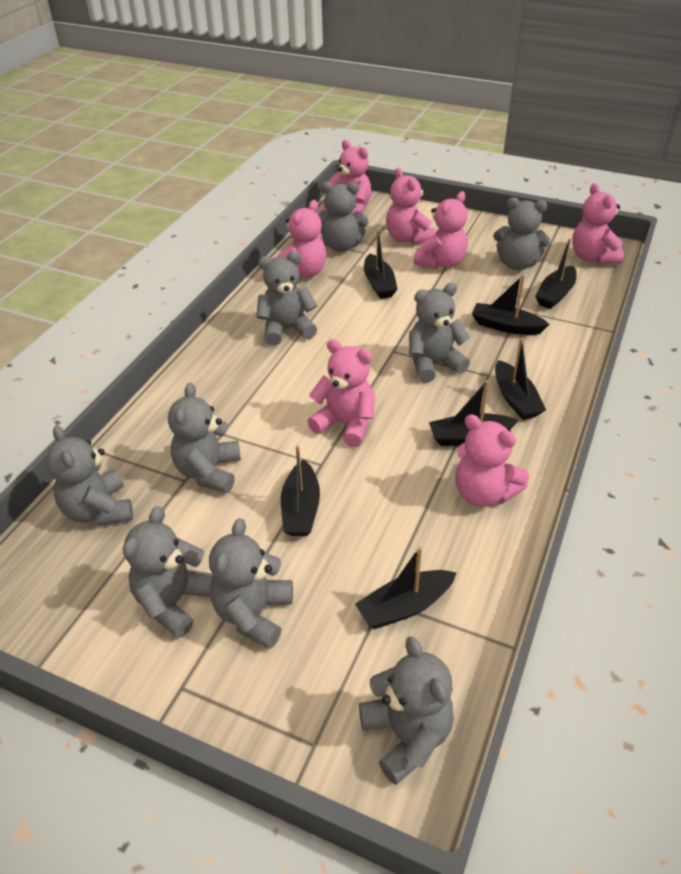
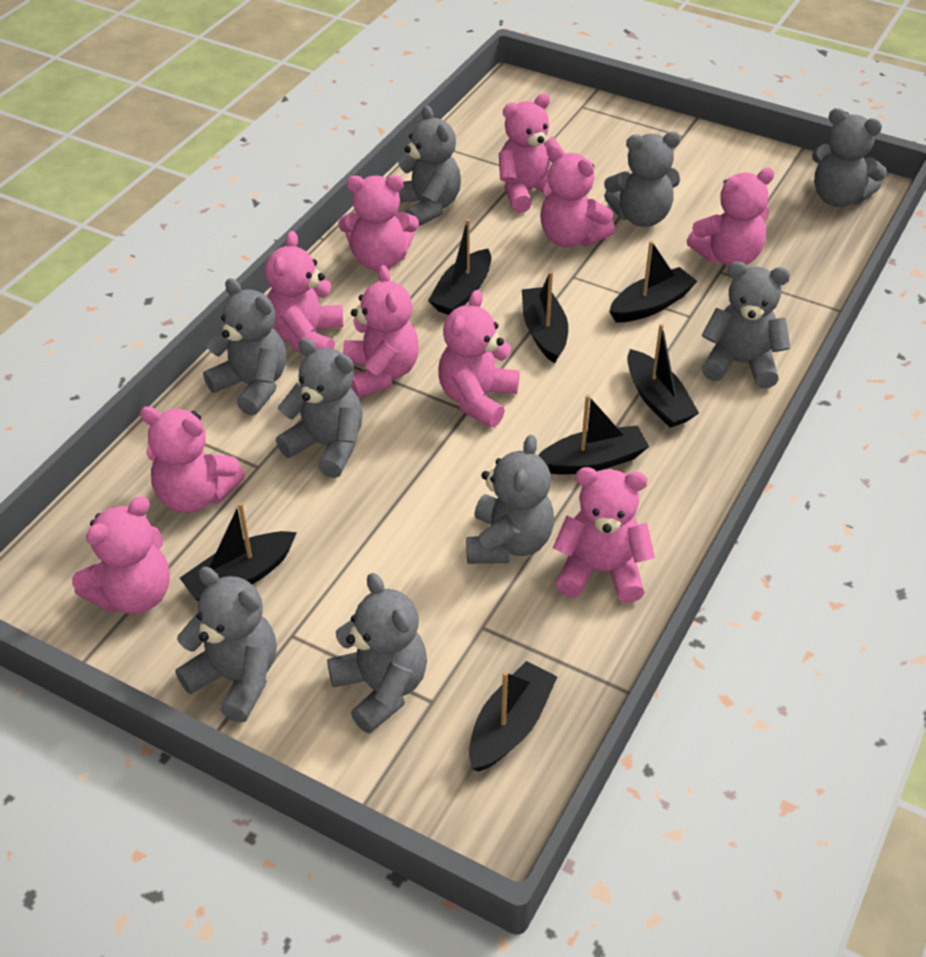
pink teddy bear: [277,200,326,277] [307,339,375,447] [323,140,371,213] [386,168,435,245] [414,191,468,269] [455,414,529,507] [572,183,624,264] = 7 -> [72,496,170,614] [140,406,245,513] [265,231,343,353] [339,175,419,271] [343,265,419,398] [438,290,520,428] [499,93,565,213] [540,145,615,247] [553,467,655,603] [687,168,774,266] = 10

